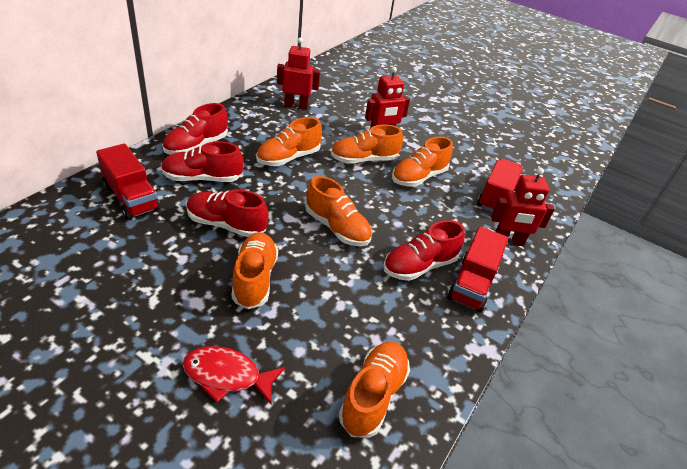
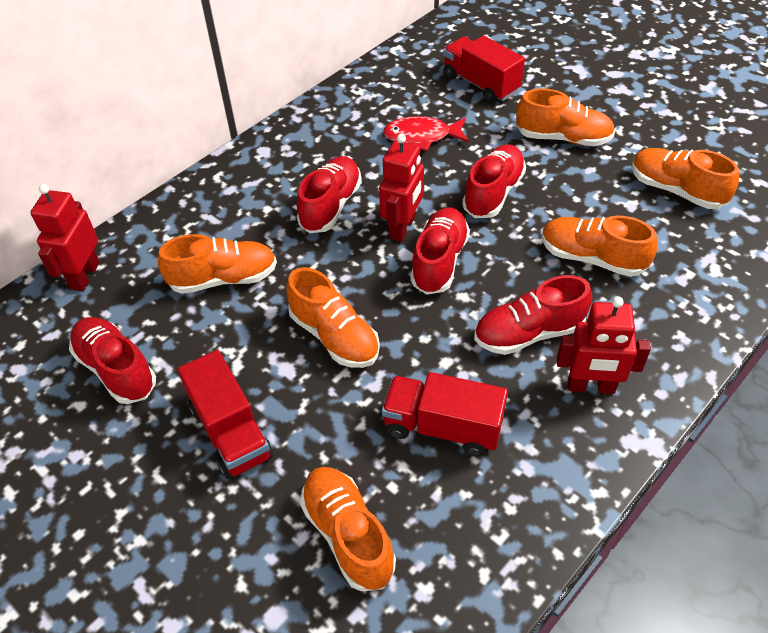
red shoe: [161,142,243,182] [162,103,228,155] [186,190,269,237] [383,220,465,281] = 4 -> [69,317,156,404] [297,156,362,233] [410,208,470,295] [462,144,526,218] [474,275,592,355] = 5

